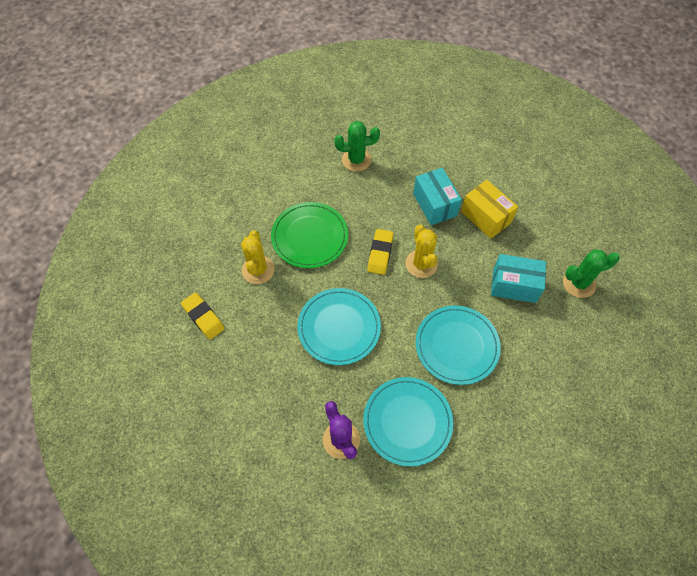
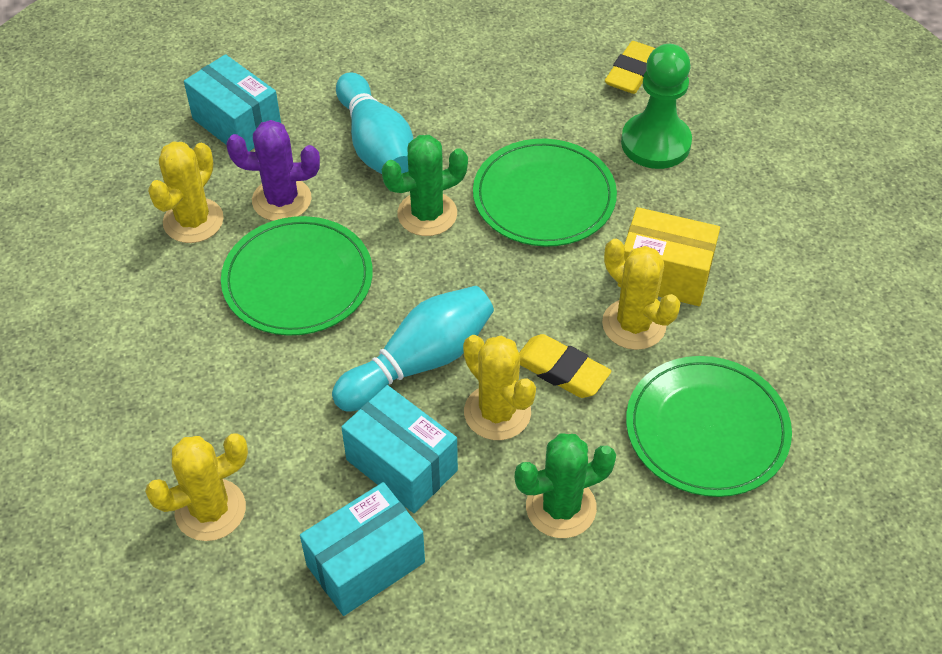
green pawn: none = 0 -> [621,44,692,169] = 1
green plate: [271,202,348,268] = 1 -> [221,216,373,336] [473,139,617,247] [626,356,792,497] = 3
turquoise bowling pin: none = 0 -> [332,286,494,412] [336,72,413,174] = 2
turquoise box: [413,168,462,225] [491,254,546,303] = 2 -> [184,54,281,151] [300,482,425,616] [341,385,458,513] = 3
turquoise plate: [297,288,381,365] [363,377,453,467] [416,306,501,385] = 3 -> none = 0
yellow cactus: [241,230,275,284] [405,225,438,278] = 2 -> [145,433,248,541] [148,142,224,243] [463,335,536,440] [602,239,681,350] = 4

